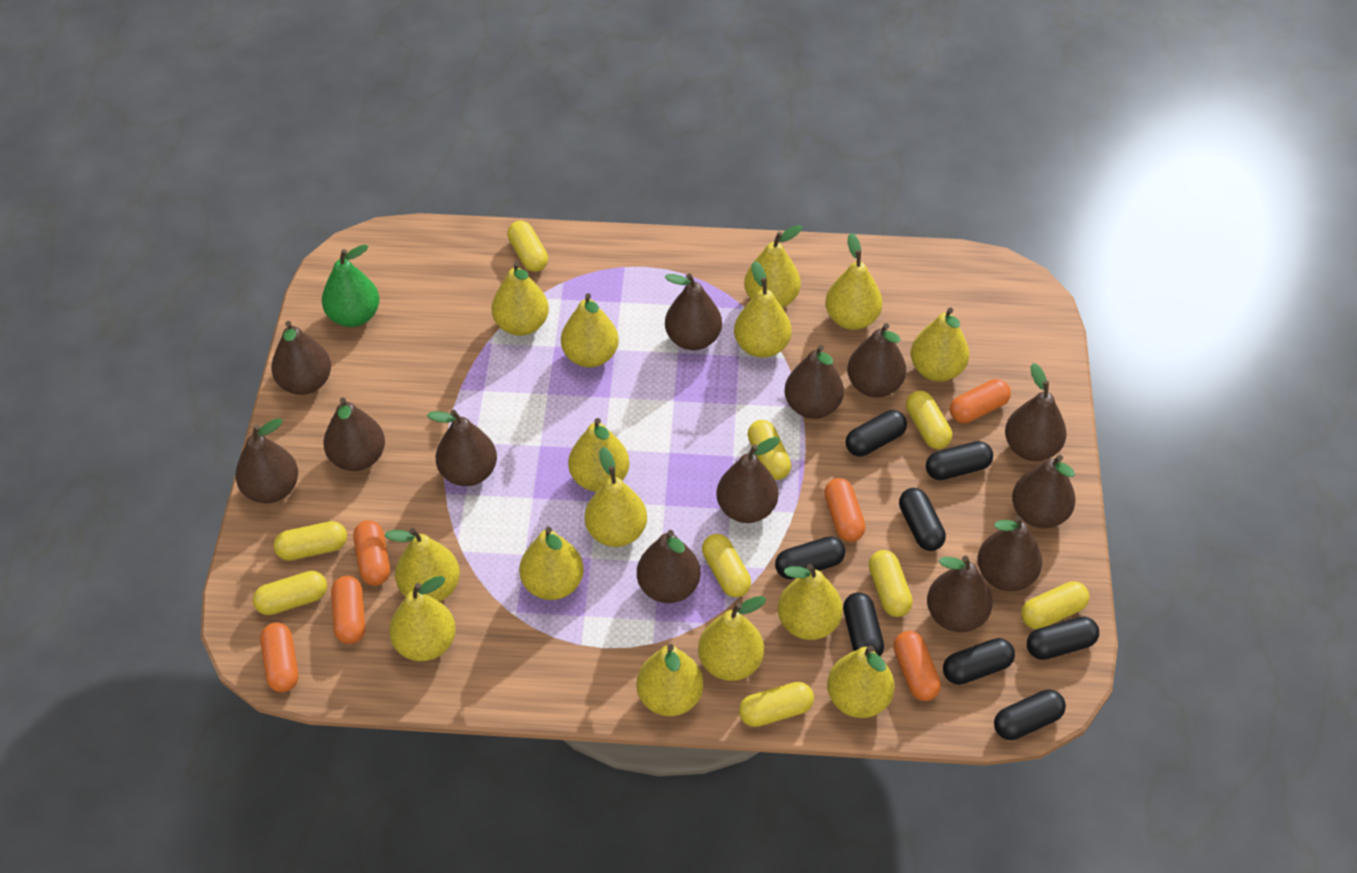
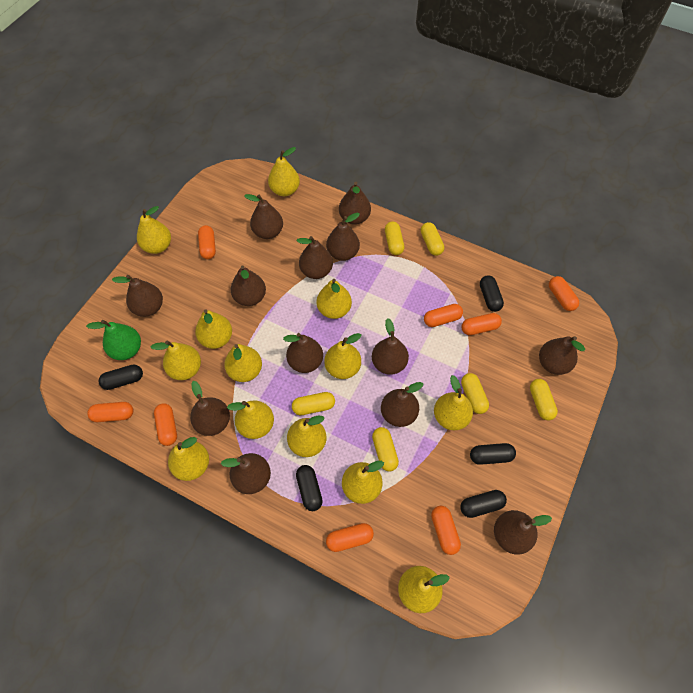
black capsule: [775,536,845,579] [843,592,884,656] [846,410,907,456] [899,488,946,551] [926,441,993,480] [943,638,1015,685] [994,690,1066,740] [1027,617,1099,660] = 8 -> [98,365,143,390] [296,465,323,511] [460,490,507,518] [470,443,516,465] [480,275,504,312] = 5
orange capsule: [260,623,298,692] [331,576,365,644] [353,520,390,586] [824,478,866,542] [894,631,941,701] [950,379,1011,423] = 6 -> [87,402,133,422] [154,403,177,446] [198,225,216,259] [326,523,374,552] [424,304,463,327] [431,506,461,555] [461,313,502,335] [549,276,579,311] = 8
yellow capsule: [253,571,327,615] [274,521,347,561] [507,221,548,272] [702,534,751,598] [739,682,814,727] [747,420,791,480] [869,550,913,617] [906,391,952,449] [1021,581,1089,629] = 9 -> [292,392,335,415] [372,427,399,472] [385,221,404,255] [421,222,444,256] [461,373,489,414] [530,379,558,420] = 6
yellow pear: [385,528,460,602] [389,576,456,661] [492,262,549,336] [519,527,584,600] [561,293,619,367] [568,418,630,492] [585,447,647,547] [636,644,703,716] [698,596,766,681] [734,261,791,358] [744,225,803,308] [778,564,843,640] [825,233,883,330] [827,646,895,718] [911,308,969,381] = 15 -> [137,206,171,254] [150,341,201,380] [168,437,209,481] [195,309,232,349] [224,344,262,382] [227,400,274,439] [268,147,300,196] [287,416,326,457] [317,279,352,319] [324,333,361,379] [342,461,384,504] [398,566,450,613] [434,375,473,430] = 13

